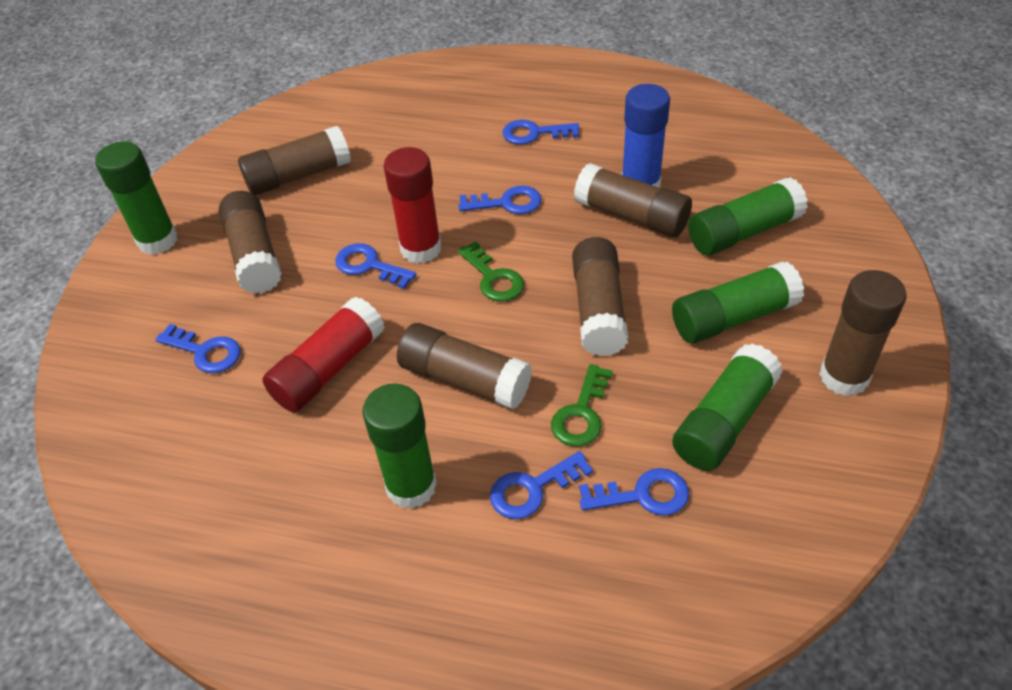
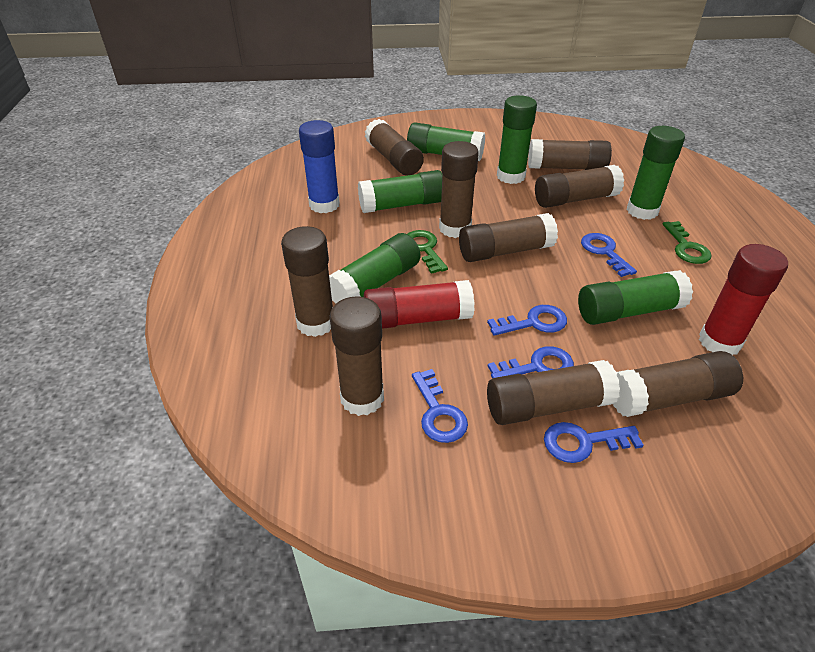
blue key: [155,324,241,373] [335,243,416,289] [459,186,541,214] [490,451,593,519] [502,120,580,145] [579,468,689,516] = 6 -> [412,369,468,443] [487,305,567,336] [488,346,574,378] [544,422,643,463] [581,233,637,277] = 5
brown glue stick: [219,191,282,294] [238,126,351,195] [397,323,532,409] [572,237,628,356] [574,163,692,237] [819,270,907,396] = 6 -> [281,226,333,337] [330,296,384,416] [365,119,424,176] [439,141,479,238] [459,213,558,262] [487,360,620,425] [528,139,612,170] [535,165,624,208] [613,351,743,417] = 9
green glue stick: [95,142,178,255] [362,384,437,509] [672,261,804,343] [672,343,783,471] [688,177,808,255] = 5 -> [329,233,420,303] [358,170,442,213] [407,122,485,161] [497,95,537,184] [578,270,693,325] [626,126,685,220] = 6

